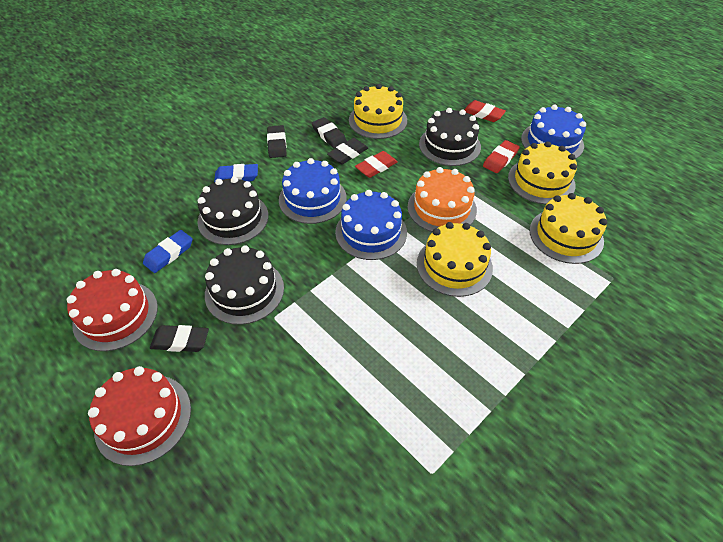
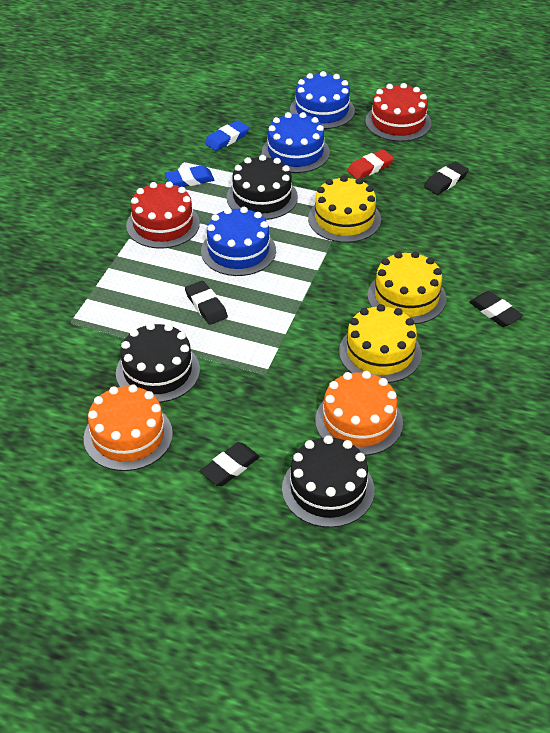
orange cake: [408,167,477,232] = 1 -> [84,385,173,471] [315,371,403,456] = 2
red eraser: [355,151,398,178] [464,100,506,122] [483,140,520,173] = 3 -> [347,149,394,179] = 1
yellow cake: [349,84,407,139] [417,222,493,297] [508,142,577,204] [529,193,607,264] = 4 -> [308,176,381,243] [339,304,422,383] [368,251,447,324] = 3

